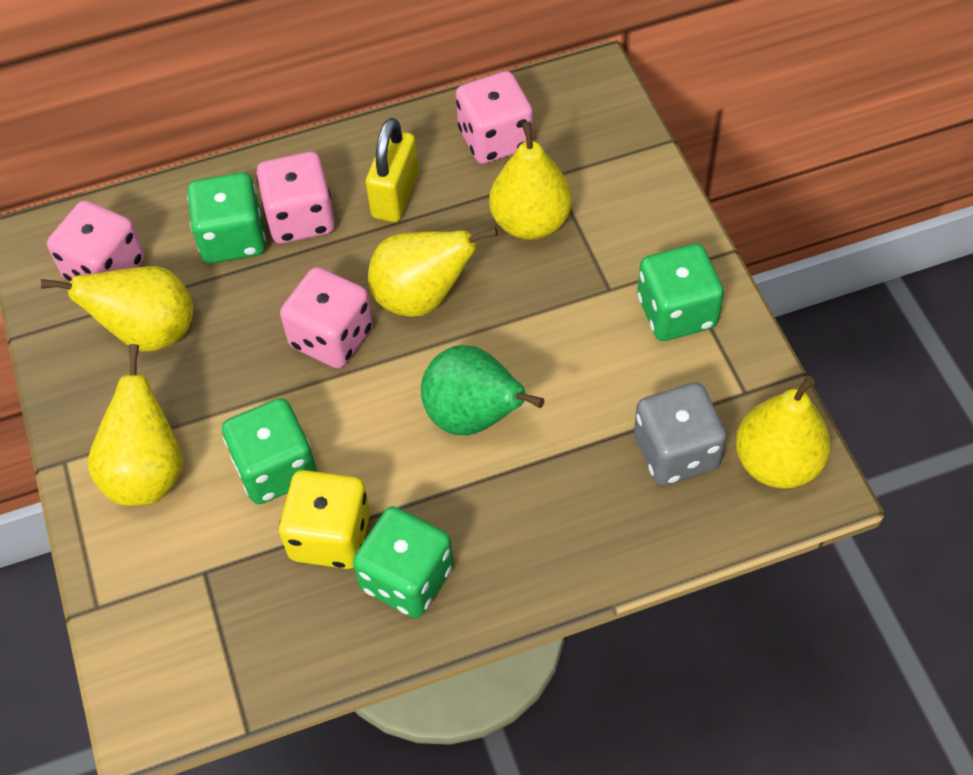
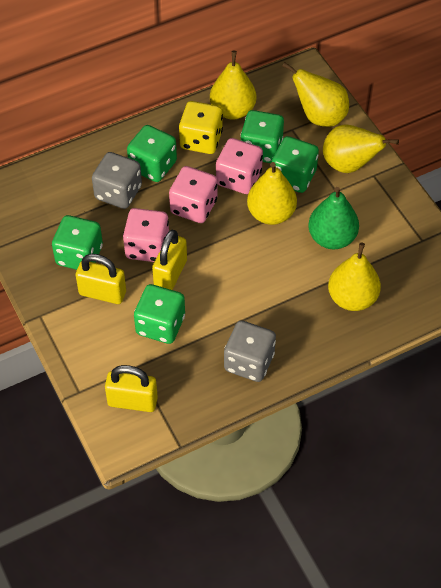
green dice: [187,172,266,264] [222,398,317,504] [353,506,454,618] [637,244,724,341] = 4 -> [52,215,103,270] [127,125,177,182] [134,284,185,344] [240,110,284,163] [272,136,319,193] = 5
grey dice: [634,382,727,486] = 1 -> [92,152,142,209] [224,321,276,382] = 2
pink dice: [47,201,144,282] [256,152,335,244] [280,267,373,369] [456,71,533,164] = 4 -> [123,208,169,262] [169,166,218,223] [216,138,263,194] = 3
yellow padlock: [366,118,419,222] = 1 -> [76,254,126,304] [105,365,158,412] [152,230,187,290] = 3

